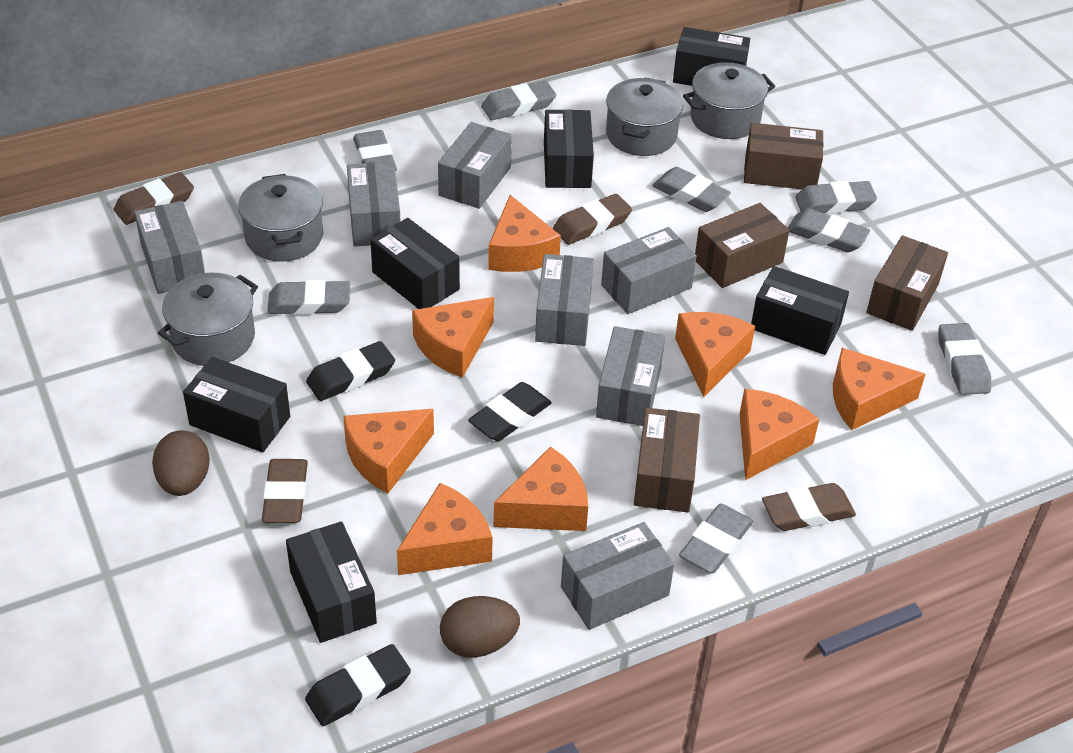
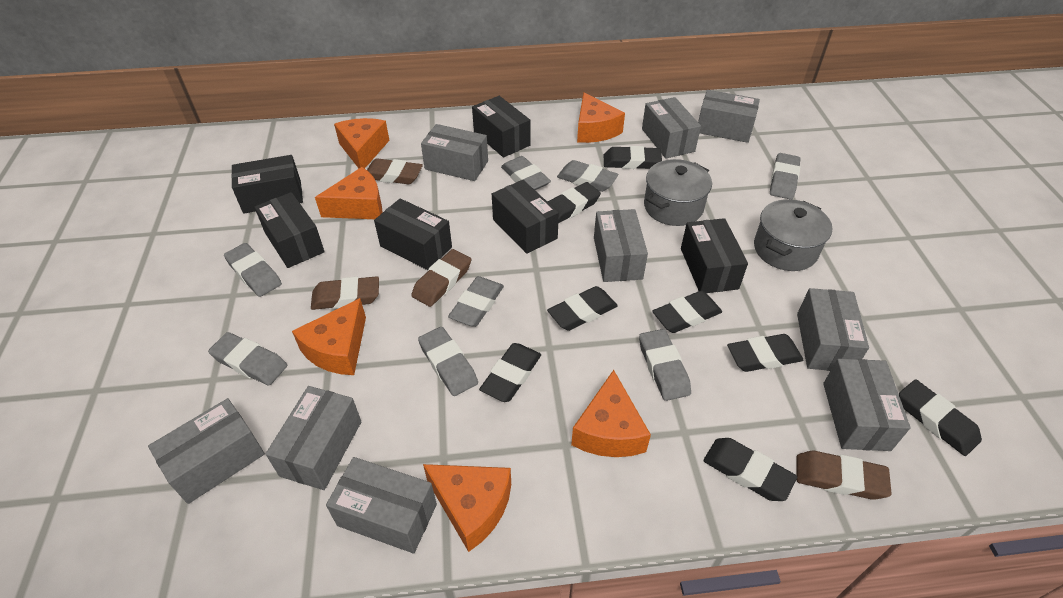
black eraser: [305,644,411,726] [306,341,395,401] [468,382,552,441] = 3 -> [479,343,541,402] [547,286,618,331] [548,182,601,223] [604,146,662,169] [652,291,722,333] [704,438,797,501] [727,334,803,372] [899,379,982,456] = 8
brown box: [634,408,700,512] [695,203,789,288] [744,123,823,189] [866,235,948,331] = 4 -> none = 0
brown egg: [152,430,210,496] [440,596,520,658] = 2 -> none = 0
grey box: [134,201,205,294] [347,162,400,247] [438,122,512,209] [535,254,594,346] [561,522,674,630] [596,326,665,426] [601,227,697,314] = 7 -> [148,398,265,504] [266,386,361,490] [326,457,437,554] [421,124,488,181] [594,209,648,282] [642,97,701,159] [698,90,760,143] [797,288,869,371] [823,359,911,451] = 9
grey pot: [158,273,258,366] [238,174,323,262] [606,78,683,156] [683,62,775,139] = 4 -> [644,159,712,226] [754,199,833,271] = 2
orange cheese: [343,409,434,493] [397,483,493,575] [412,297,494,378] [488,195,561,272] [494,446,588,531] [675,312,755,397] [740,389,819,480] [833,348,925,430] = 8 -> [292,298,366,375] [315,167,383,219] [334,118,390,168] [423,464,511,552] [571,370,651,457] [577,92,625,143] = 6

